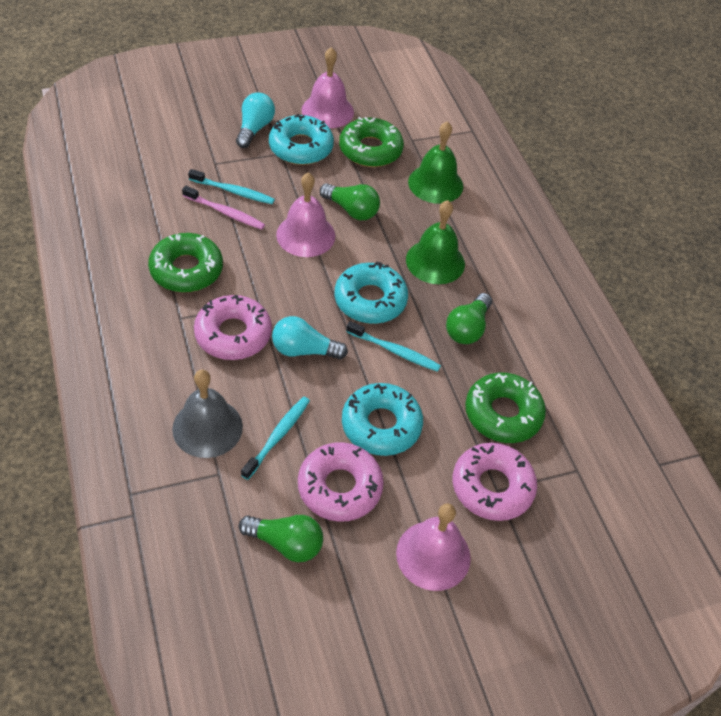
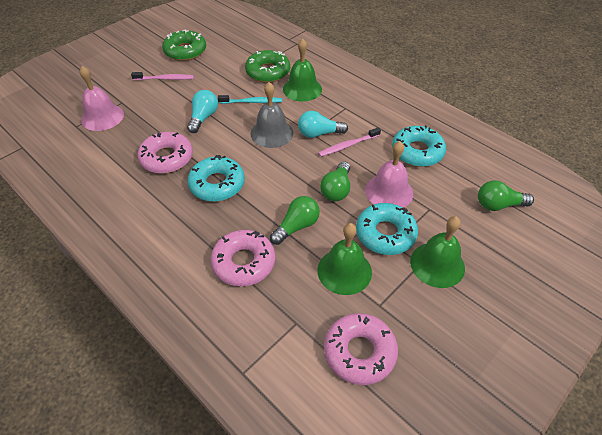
green bell: [406,200,465,284] [408,121,463,204] = 2 -> [283,38,322,102] [318,223,372,295] [410,216,465,288] = 3
green donut: [148,233,223,292] [339,117,404,167] [465,372,546,443] = 3 -> [162,29,206,61] [245,50,290,83] = 2
pink bell: [276,172,335,257] [302,47,354,128] [396,503,471,591] = 3 -> [80,66,124,131] [365,141,413,208] = 2
pink toothbrush: [182,186,265,230] = 1 -> [131,72,194,80] [318,127,381,157] = 2
turquoise toothbrush: [188,169,275,204] [241,396,310,480] [346,321,441,372] = 3 -> [218,95,282,104] = 1

